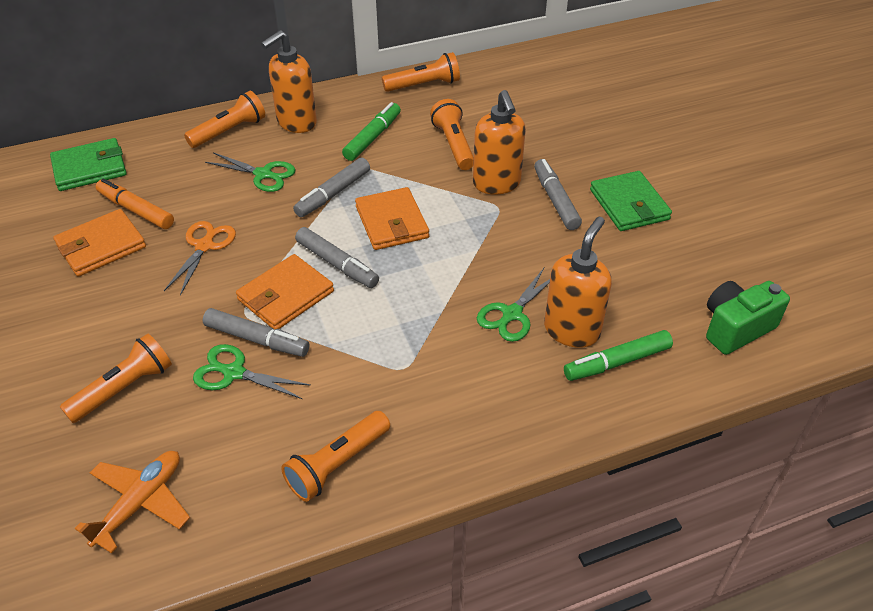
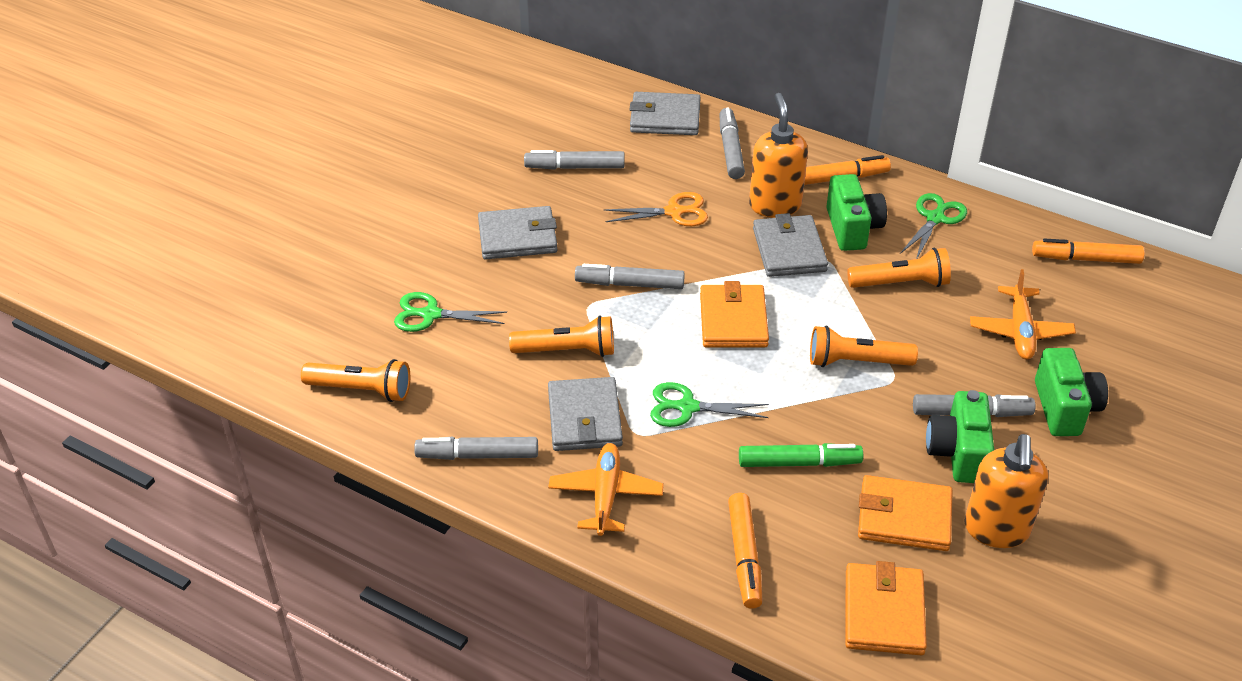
green camera: [706,281,790,355] = 1 -> [826,174,887,251] [926,390,994,483] [1035,348,1108,436] = 3
green marker: [342,102,401,161] [564,330,673,381] = 2 -> [739,443,863,467] = 1
green wallet: [50,138,127,191] [590,171,672,231] = 2 -> none = 0
grey marker: [203,308,310,357] [293,158,370,217] [295,227,379,288] [534,159,582,230] = 4 -> [414,436,538,460] [524,150,625,170] [575,264,685,289] [719,108,745,179] [913,394,1036,417] = 5
grey wallet: none = 0 -> [478,206,557,260] [548,377,623,451] [629,92,701,135] [753,213,828,277] = 4
orange flashlight: [60,334,172,423] [184,91,265,148] [281,411,390,502] [382,52,460,92] [430,99,474,170] = 5 -> [301,359,410,402] [509,315,614,357] [810,326,918,367] [847,248,951,288] = 4
orange marker: [96,178,174,229] = 1 -> [728,493,763,609] [804,155,891,185] [1032,238,1145,264] = 3
orange plane: [75,451,190,554] = 1 -> [548,443,664,536] [970,269,1076,359] = 2
orange soap dispenser: [261,30,317,133] [473,90,526,195] [544,217,612,348] = 3 -> [749,93,808,218] [964,434,1048,548] = 2

